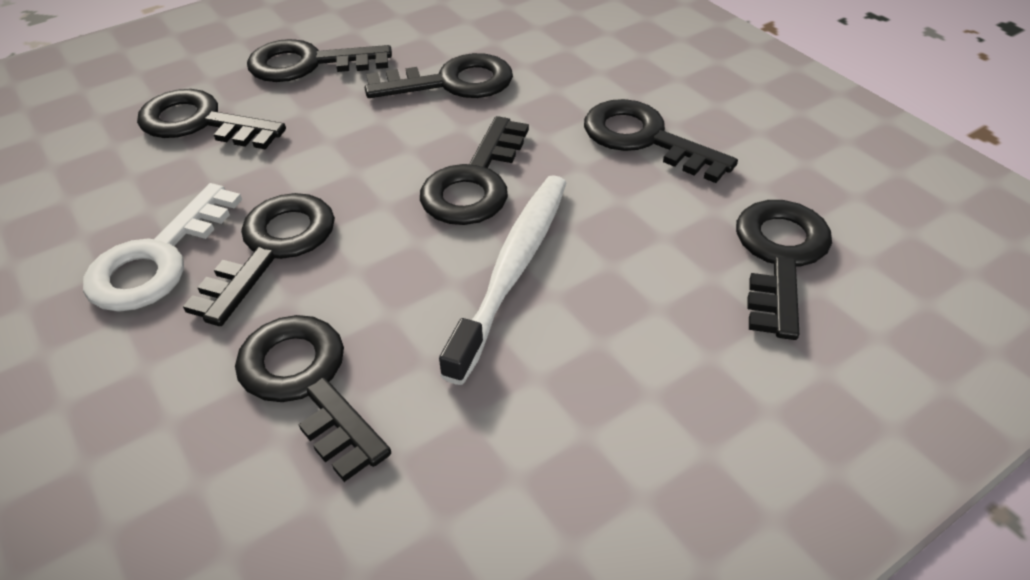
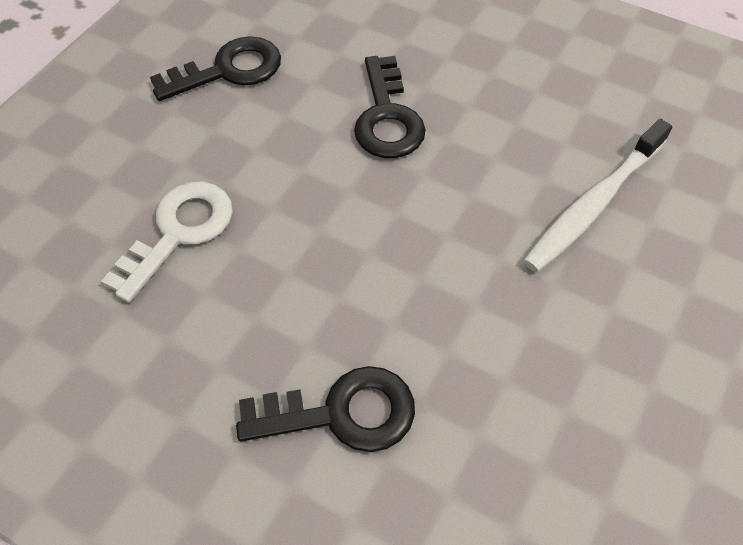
black key: [137,89,286,150] [183,193,335,326] [235,315,391,482] [247,39,392,82] [365,53,513,98] [420,116,529,225] [584,99,738,183] [736,200,832,340] = 8 -> [150,36,281,101] [236,366,415,452] [354,56,426,158] = 3

